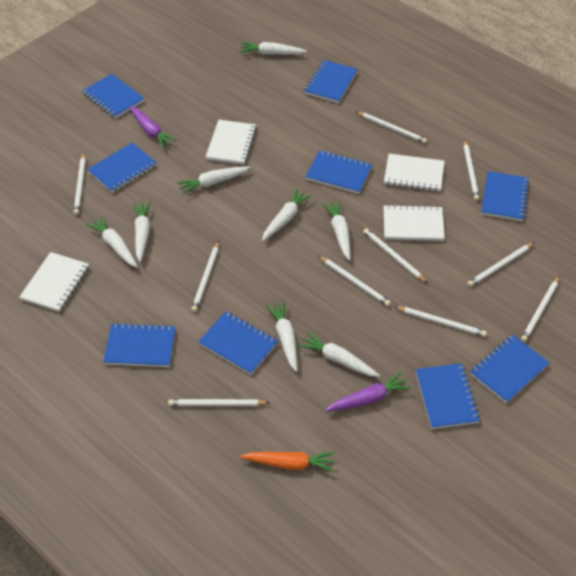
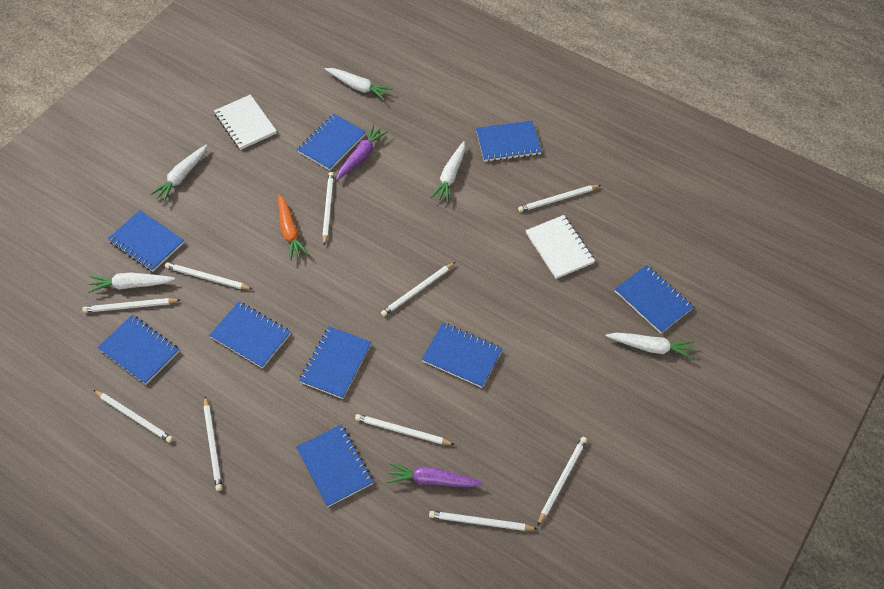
white carrot: [86,215,138,268] [133,201,151,262] [177,166,251,195] [240,42,307,55] [262,188,312,241] [266,301,297,372] [298,332,380,377] [322,200,350,261] = 8 -> [88,273,175,293] [150,145,207,202] [325,68,393,100] [430,141,465,203] [606,333,695,359] = 5
white notebook: [19,252,89,312] [206,120,257,165] [383,204,445,241] [384,154,445,192] = 4 -> [214,95,277,150] [526,215,595,279] = 2

